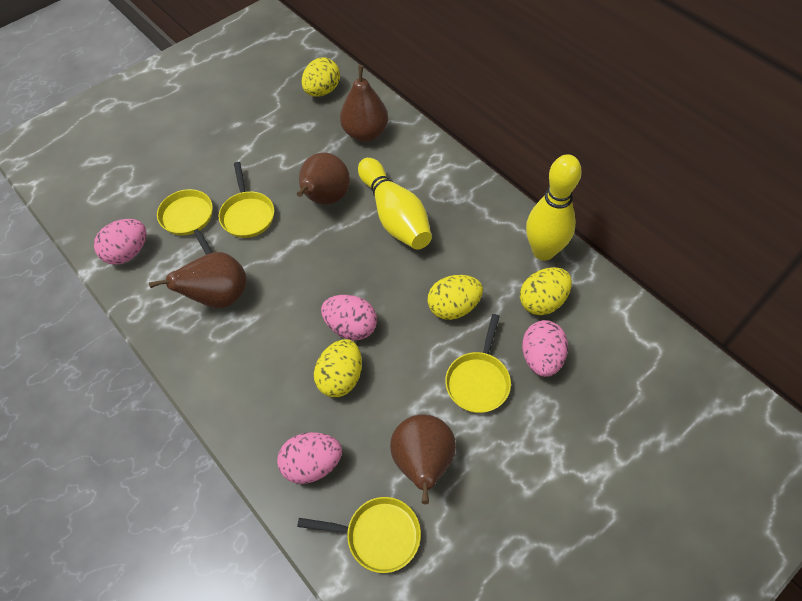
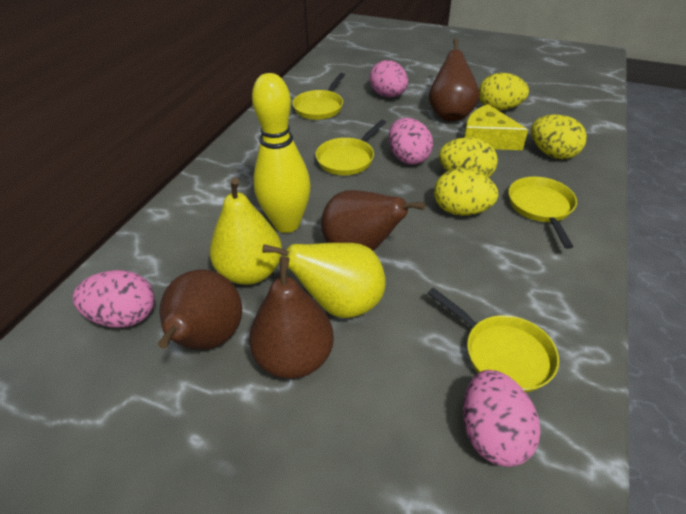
yellow bowling pin: [358,158,432,250] [526,154,582,261] = 2 -> [252,73,311,233] = 1
yellow cheese: none = 0 -> [464,104,528,150] = 1
yellow pear: none = 0 -> [210,178,282,285] [262,243,386,318] = 2

